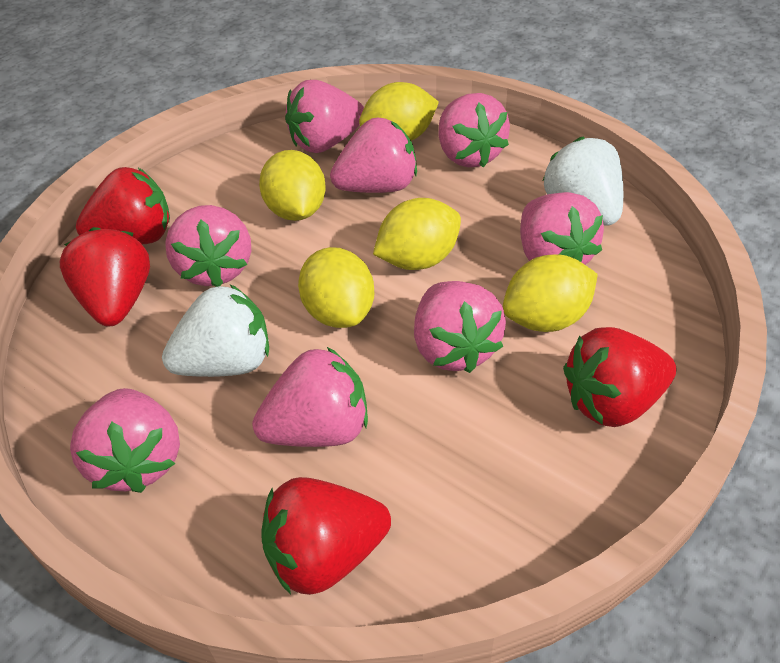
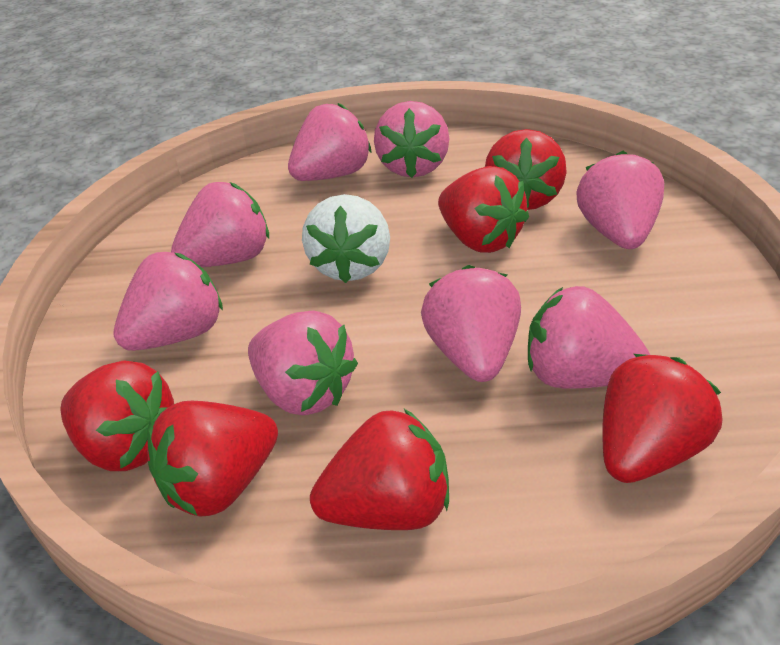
red strawberry: [60,227,150,326] [76,167,170,244] [261,477,391,595] [563,327,676,427] = 4 -> [60,360,174,471] [147,401,278,517] [310,409,449,530] [438,166,529,253] [485,129,567,210] [602,354,723,483] = 6
white strawberry: [162,284,269,377] [542,137,623,226] = 2 -> [302,194,390,283] = 1
yellow lemon: [259,150,326,221] [298,247,375,328] [359,82,439,141] [373,198,461,270] [503,255,598,332] = 5 -> none = 0

